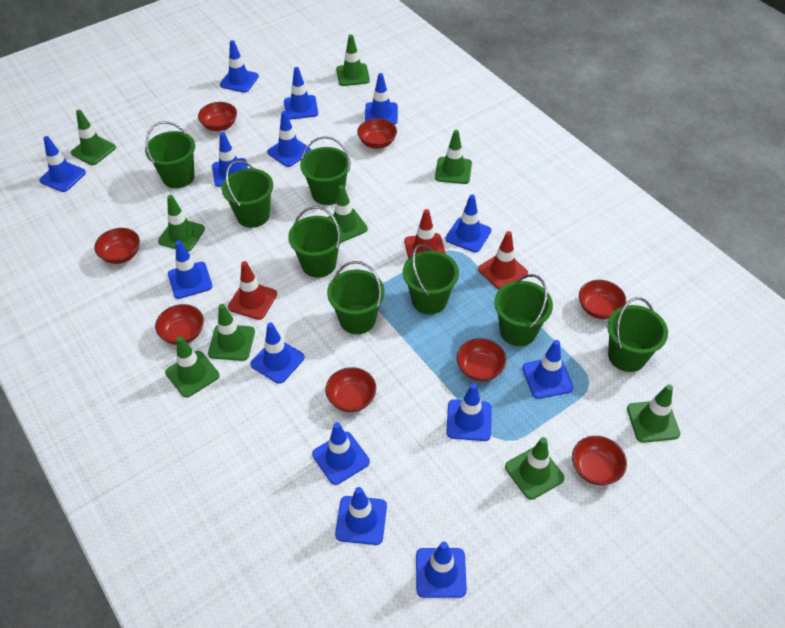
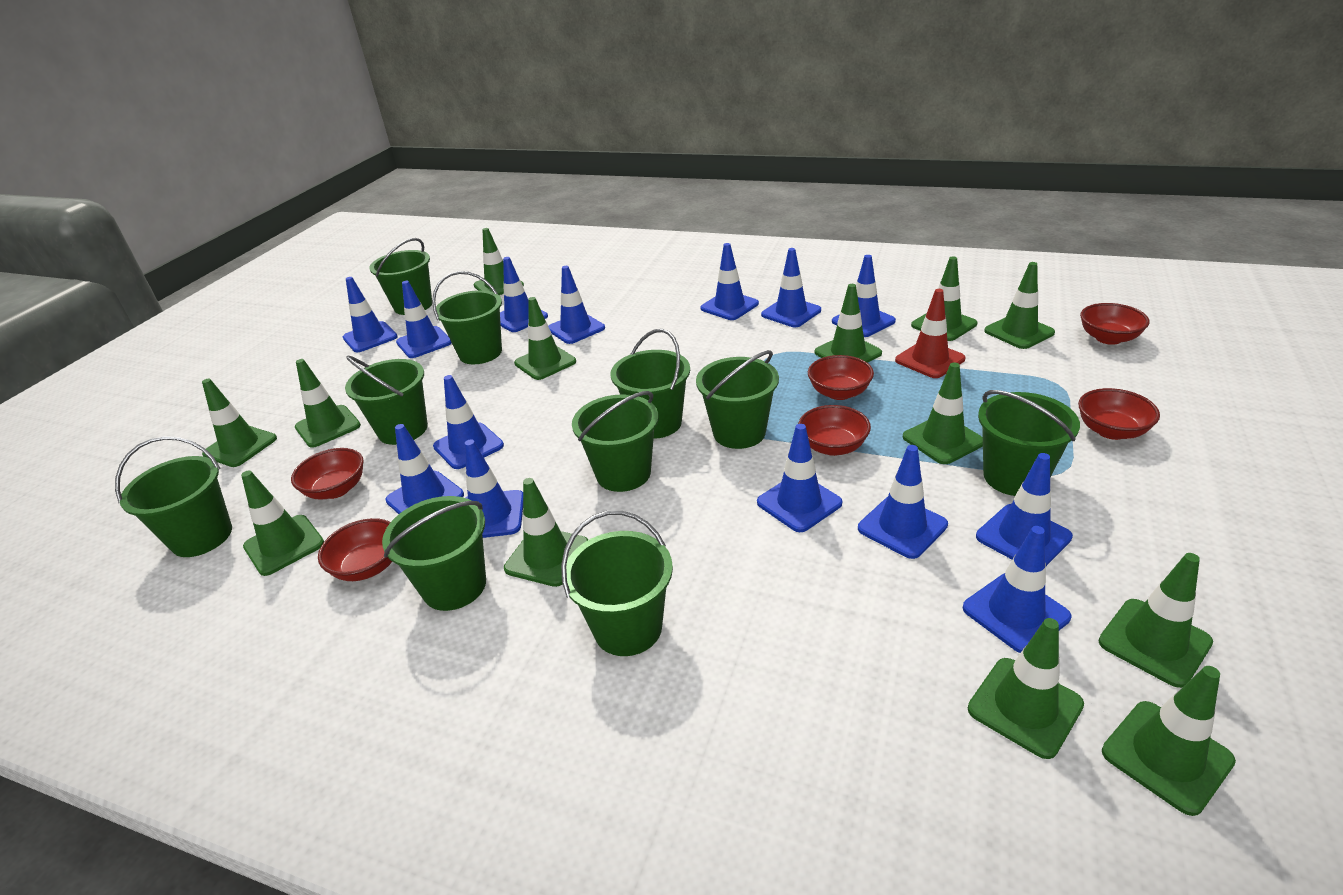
green bucket: [145,121,195,188] [222,160,273,228] [288,206,343,278] [300,136,351,205] [327,261,384,334] [403,244,459,314] [494,274,553,346] [607,297,668,372] = 8 -> [115,436,232,557] [345,356,428,445] [369,238,432,315] [382,496,486,611] [432,271,502,364] [561,511,673,656] [572,391,659,492] [611,329,690,439] [696,350,779,449] [978,390,1080,496] = 10
green traffic cone: [71,110,116,165] [158,195,205,252] [165,336,219,398] [208,304,255,361] [328,185,368,243] [336,35,370,86] [435,130,472,184] [505,437,565,500] [627,384,680,443] = 9 -> [202,379,277,467] [241,471,324,576] [295,359,361,448] [474,228,524,295] [504,478,588,587] [514,297,576,380] [815,284,882,363] [903,362,983,464] [911,256,977,341] [968,618,1084,759] [984,262,1055,349] [1098,553,1213,688] [1102,666,1236,816] = 13
red bowl: [94,228,140,264] [155,304,204,345] [198,102,237,131] [325,367,376,412] [357,118,397,149] [457,338,506,381] [572,436,627,485] [579,280,626,319] = 8 -> [291,448,364,499] [318,518,392,581] [798,405,871,456] [808,355,874,400] [1078,388,1160,440] [1080,303,1149,345] = 6
red traffic cone: [228,261,277,320] [404,209,446,259] [478,231,528,290] = 3 -> [895,289,966,378] = 1

